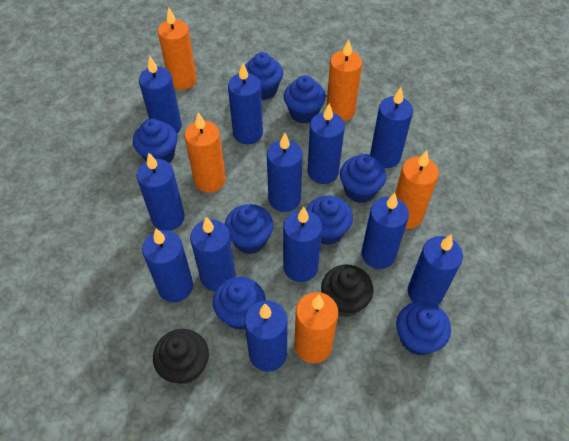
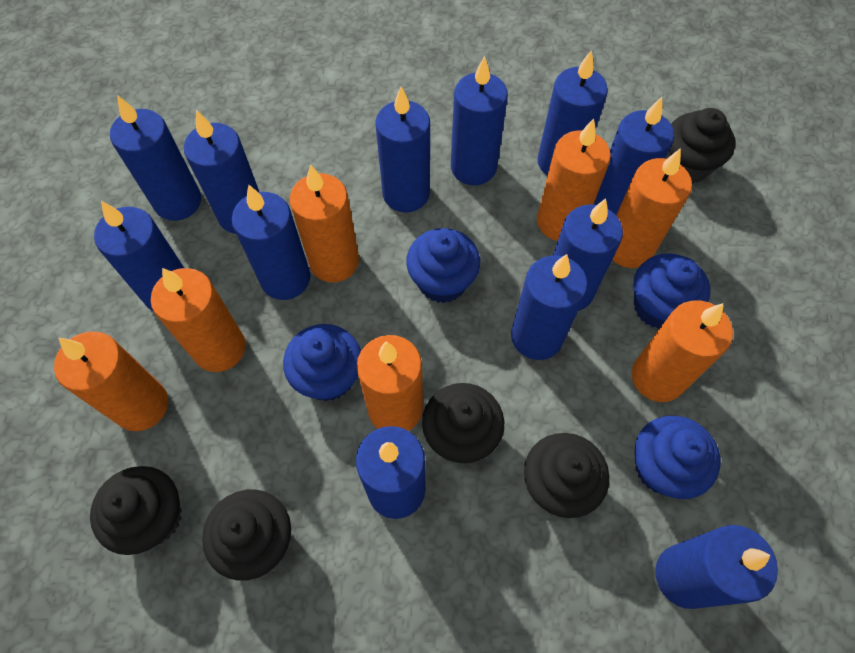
black cupcake: [153,329,209,384] [321,265,374,317] = 2 -> [90,466,182,555] [202,489,291,581] [422,383,504,463] [524,433,609,518] [665,108,735,184] = 5
blue cupcake: [133,118,177,163] [213,277,266,330] [225,204,273,254] [245,52,283,100] [284,75,326,124] [306,196,353,245] [340,154,386,203] [396,301,451,355] = 8 -> [283,324,361,401] [406,228,480,303] [633,253,710,329] [635,416,721,499] = 4
orange candle: [158,7,197,90] [184,112,226,193] [295,292,338,363] [326,39,362,121] [395,150,439,229] = 5 -> [54,331,168,431] [151,268,246,372] [290,164,359,282] [357,335,423,431] [537,118,611,241] [612,148,692,268] [632,300,733,402] = 7

